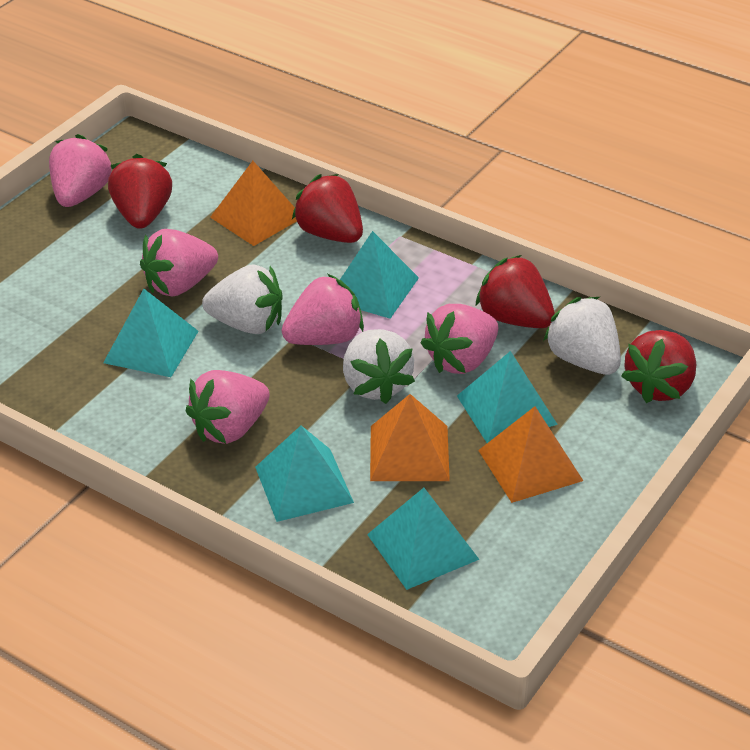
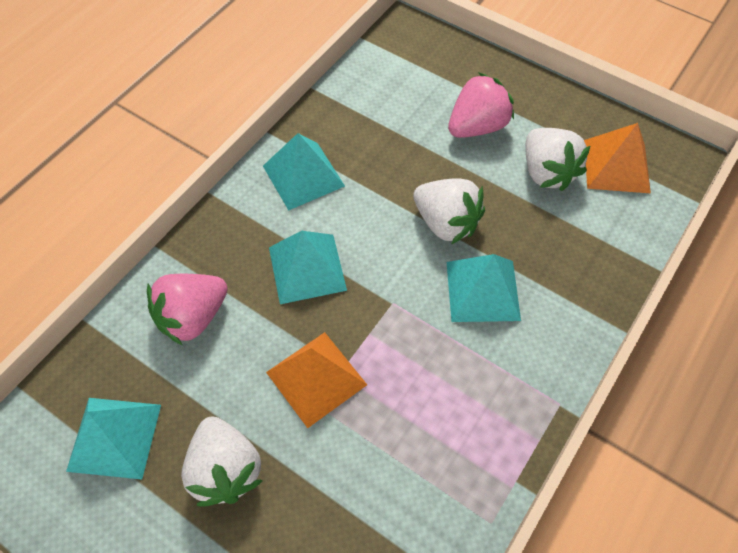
orange pyramid: [210,161,297,246] [370,394,450,481] [478,406,583,503] = 3 -> [266,332,367,428] [584,123,651,193] = 2
pink strawberry: [49,134,113,207] [140,229,218,297] [186,370,270,444] [282,274,364,345] [421,304,498,374] = 5 -> [147,274,228,346] [448,72,514,138] = 2
red strawberry: [108,154,172,229] [292,174,363,243] [476,255,555,328] [621,330,696,403] = 4 -> none = 0
turquoise pyramid: [103,289,198,377] [255,426,354,522] [340,231,419,319] [367,488,480,590] [457,351,558,443] = 5 -> [66,398,161,480] [263,133,345,211] [269,231,347,304] [447,254,521,322] = 4

